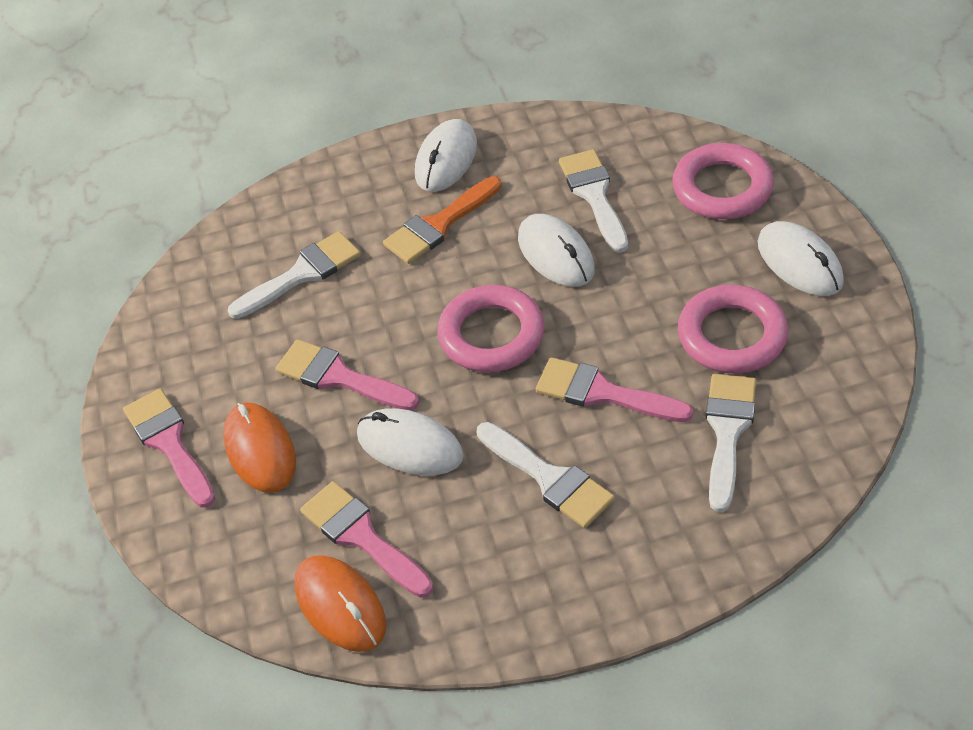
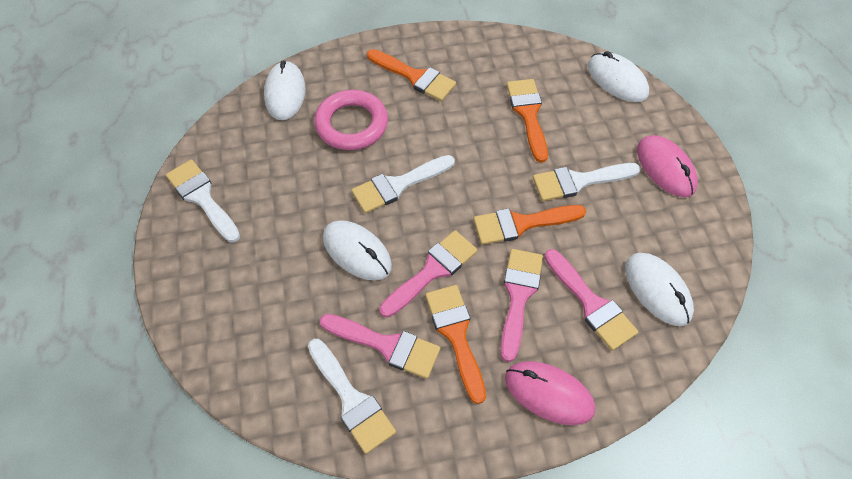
orange brush: [383,176,501,264] = 1 -> [367,49,456,101] [425,285,486,404] [473,205,586,245] [507,79,548,163] = 4
orange mouse: [223,402,296,493] [295,555,386,652] = 2 -> none = 0
pink mouse: none = 0 -> [505,361,595,425] [637,135,698,197] = 2
pink ring: [438,285,544,372] [672,143,774,219] [678,285,788,374] = 3 -> [314,90,388,150] = 1

